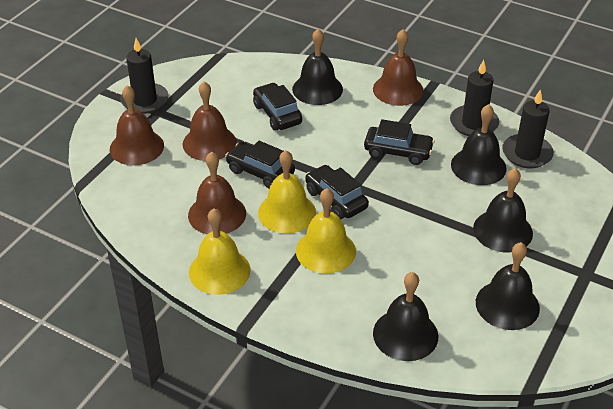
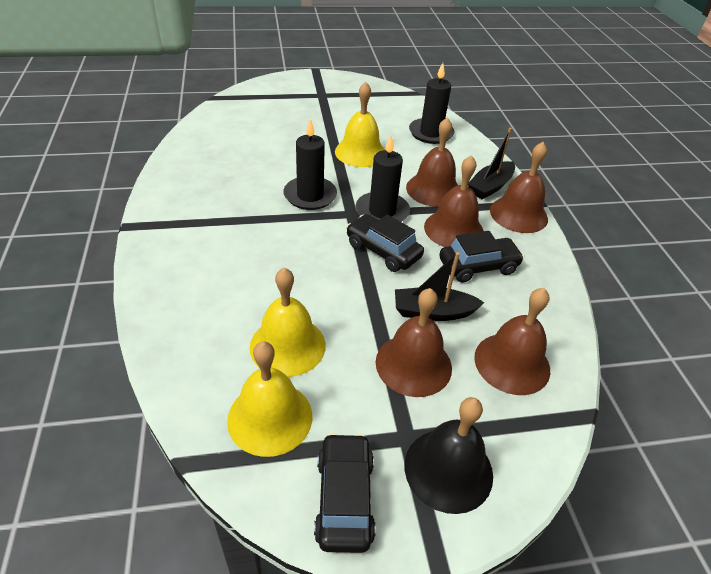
black bell: [292,29,343,105] [373,272,438,361] [451,104,507,185] [473,168,533,252] [476,242,540,330] = 5 -> [405,397,493,514] = 1
black boat: none = 0 -> [395,252,484,321] [468,128,515,199] = 2
black car: [225,141,295,188] [253,83,302,131] [305,165,369,219] [364,119,435,165] = 4 -> [314,433,376,553] [346,214,424,272] [439,231,524,282] = 3
brown bell: [110,85,164,165] [183,81,237,161] [188,152,246,234] [373,29,424,106] = 4 -> [376,288,452,397] [406,117,458,207] [424,155,484,247] [474,288,550,395] [490,142,548,233] = 5

